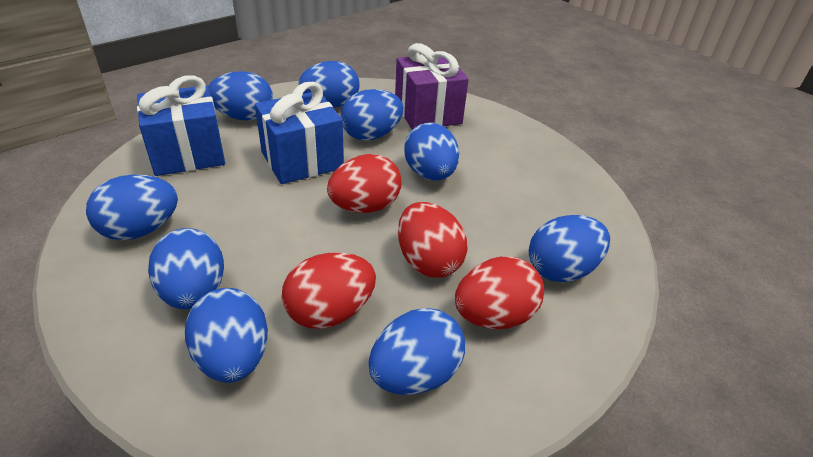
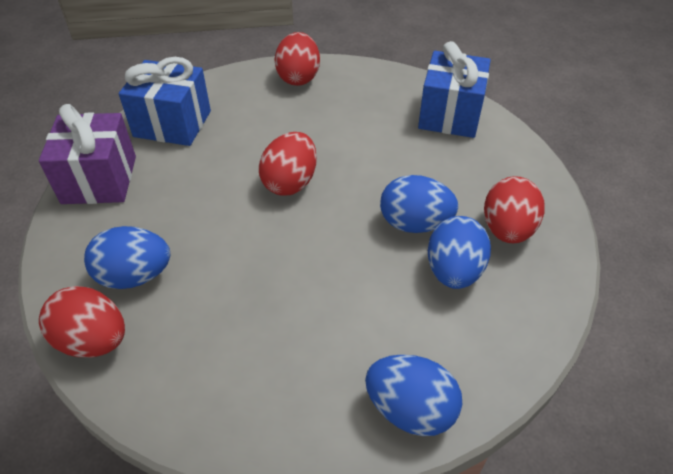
blue egg: [86,174,178,240] [148,228,224,309] [185,288,268,383] [208,71,273,121] [299,61,360,108] [341,89,403,141] [368,308,465,395] [404,123,459,180] [529,215,610,282] = 9 -> [84,226,170,289] [365,354,462,436] [380,175,458,233] [428,216,491,289] = 4

